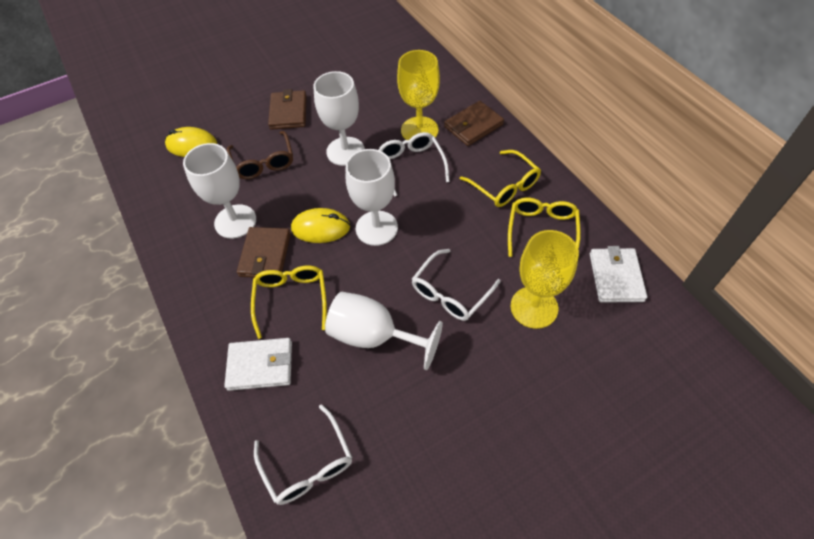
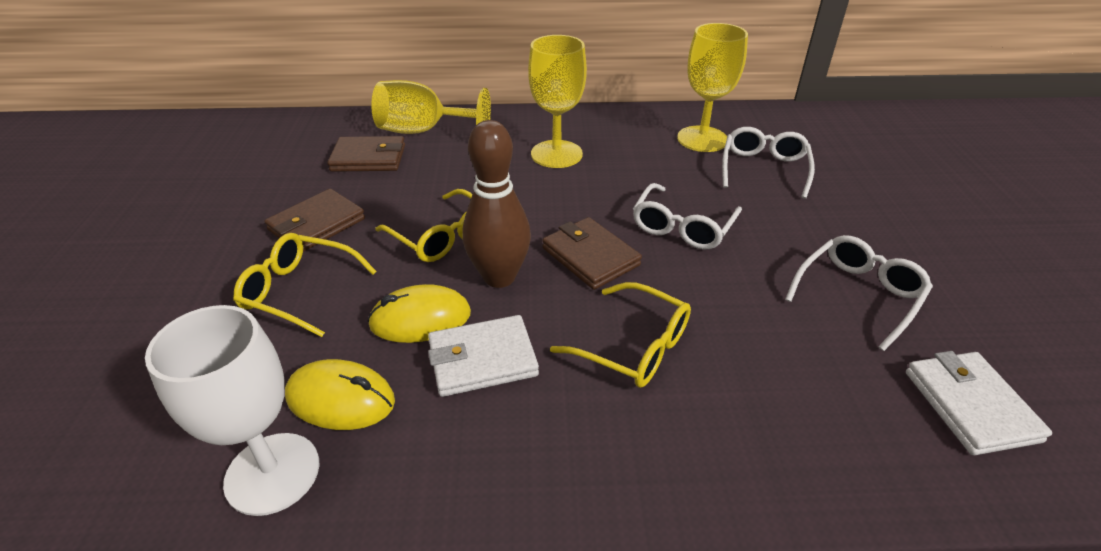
brown bowling pin: none = 0 -> [462,120,531,288] = 1
brown glasses: [227,131,293,179] = 1 -> none = 0
white goblet: [183,143,256,239] [313,71,365,166] [325,292,443,370] [346,149,398,246] = 4 -> [145,305,320,516] = 1
yellow goblet: [397,50,440,140] [511,230,579,329] = 2 -> [371,80,491,134] [528,35,587,168] [677,23,748,152] = 3

